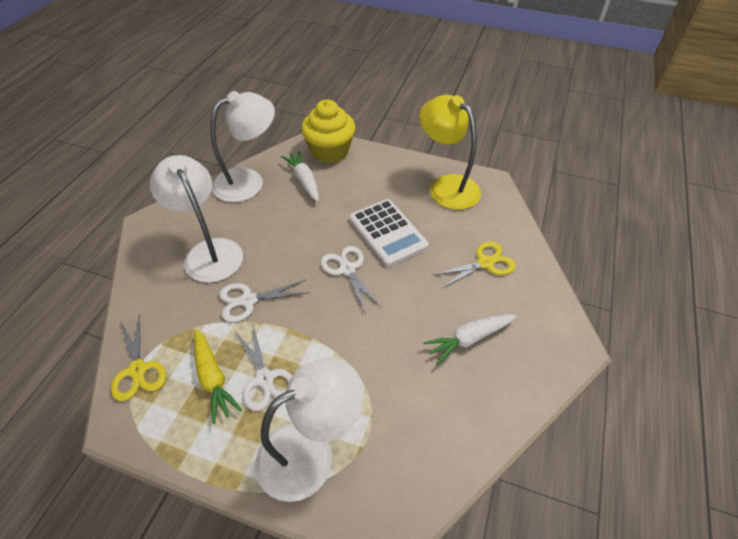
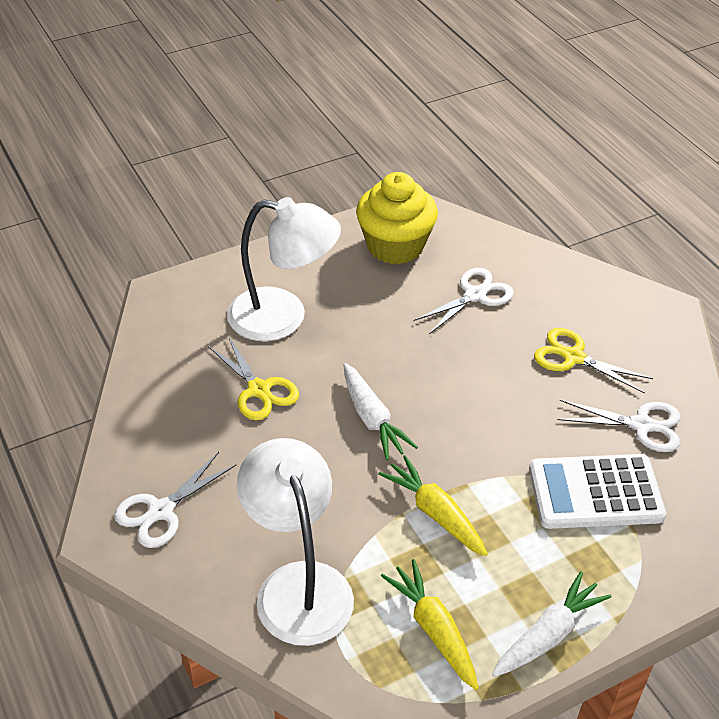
white lamp: [150,155,243,283] [210,91,275,202] [255,358,364,502] = 3 -> [227,197,341,341] [237,438,354,646] = 2
yellow carrot: [194,329,242,424] = 1 -> [378,455,488,556] [381,559,478,690] = 2
yellow lamp: [419,95,481,210] = 1 -> none = 0

